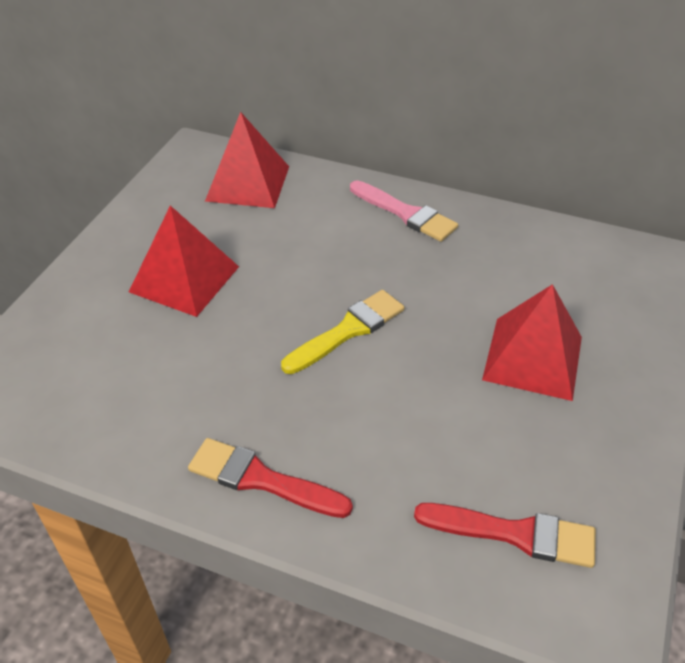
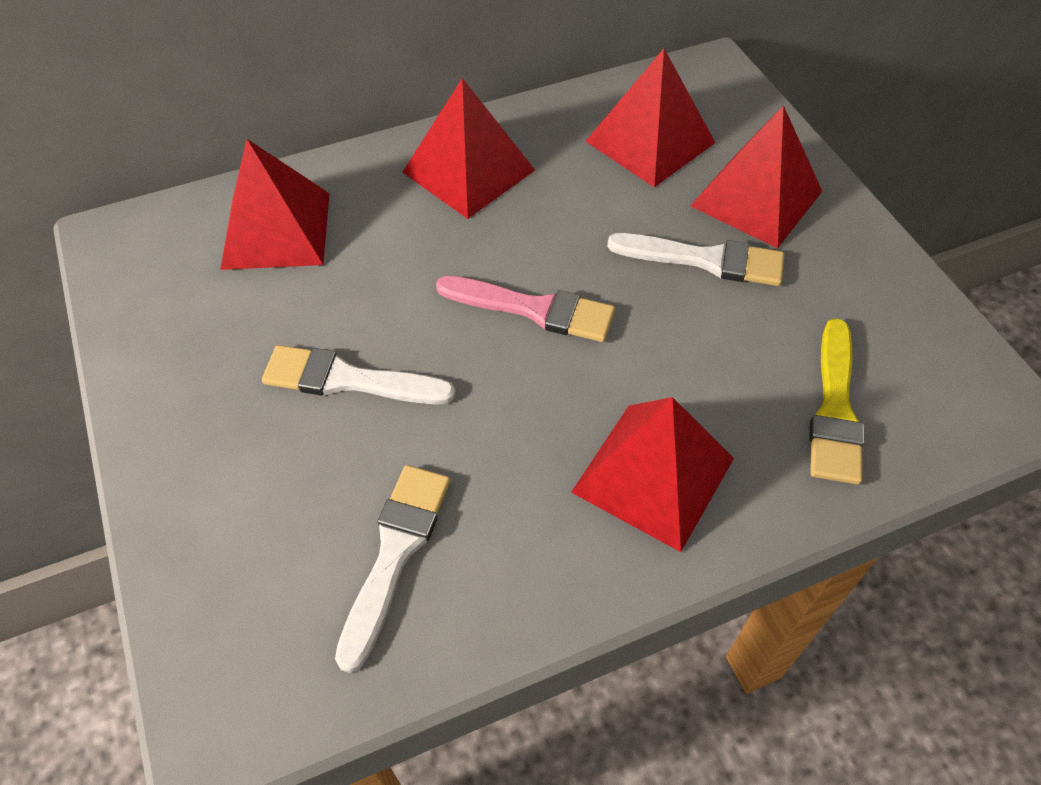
red brush: [188,438,353,518] [414,503,596,568] = 2 -> none = 0
red pyramid: [129,206,239,317] [205,112,289,208] [482,284,582,401] = 3 -> [220,139,330,270] [402,78,535,219] [571,397,734,552] [585,48,715,187] [690,105,822,248] = 5
white brush: none = 0 -> [262,345,456,405] [335,465,451,673] [607,233,784,286] = 3

